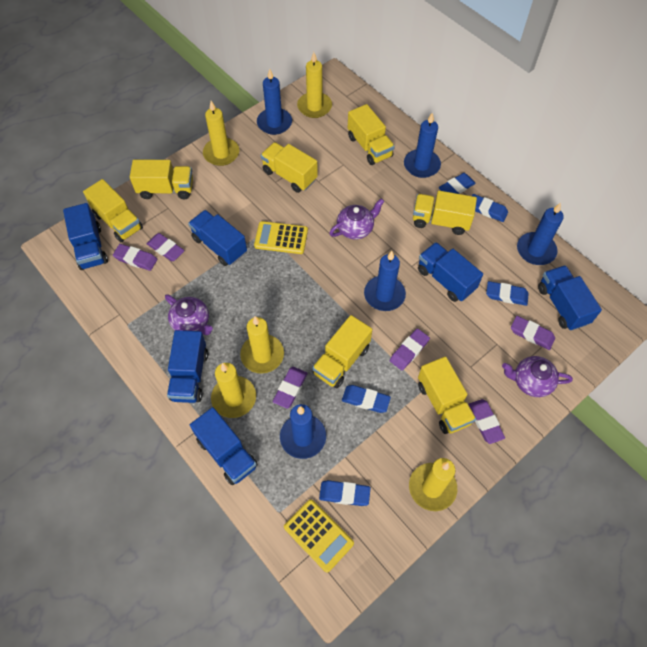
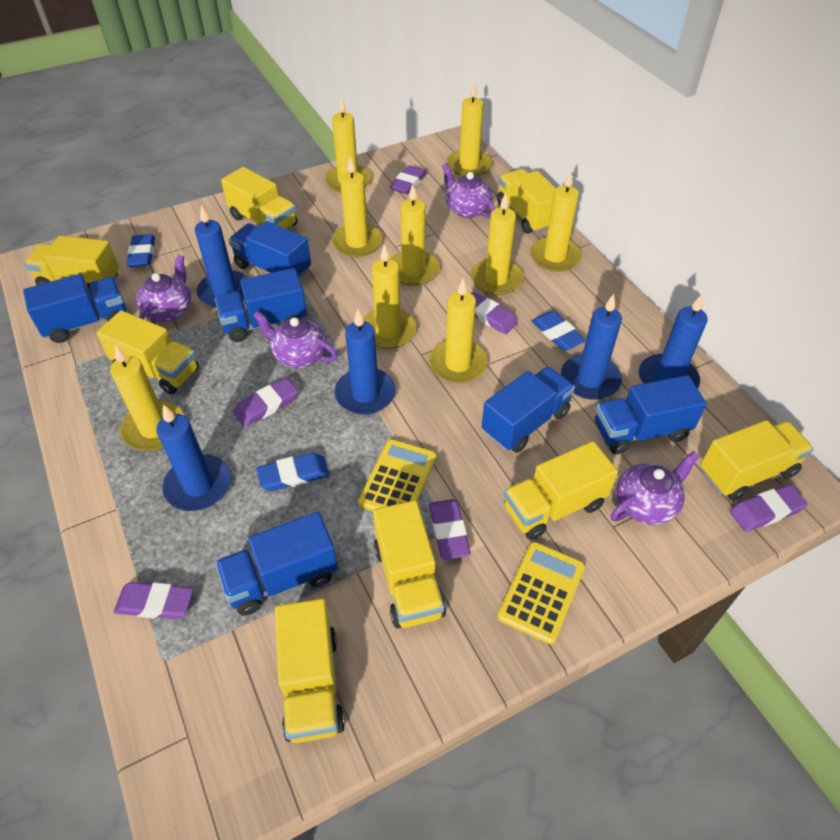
blue eraser: [319,480,371,506] [342,385,391,413] [439,173,476,194] [472,194,508,222] [486,281,529,306] = 5 -> [127,234,155,267] [256,453,329,491] [532,311,586,351] = 3
purple teapot: [165,294,213,335] [329,198,384,240] [502,356,573,397] = 3 -> [136,255,191,324] [253,311,338,368] [442,163,495,218] [610,451,700,525] = 4
yellow candle: [203,101,239,166] [211,363,256,418] [240,316,284,374] [297,52,332,118] [409,458,457,511] = 5 -> [110,345,184,451] [325,97,371,192] [332,156,382,257] [363,244,417,349] [390,184,440,286] [429,278,488,383] [447,82,492,176] [470,193,524,295] [530,170,582,272] = 9
yellow truck: [83,179,143,242] [130,160,193,200] [261,142,318,193] [312,315,372,388] [348,104,395,165] [413,191,477,235] [418,356,476,434] = 7 -> [24,236,119,295] [96,310,199,395] [221,167,297,229] [275,599,345,743] [373,500,446,628] [497,169,556,234] [504,441,618,540] [700,420,814,501] = 8

